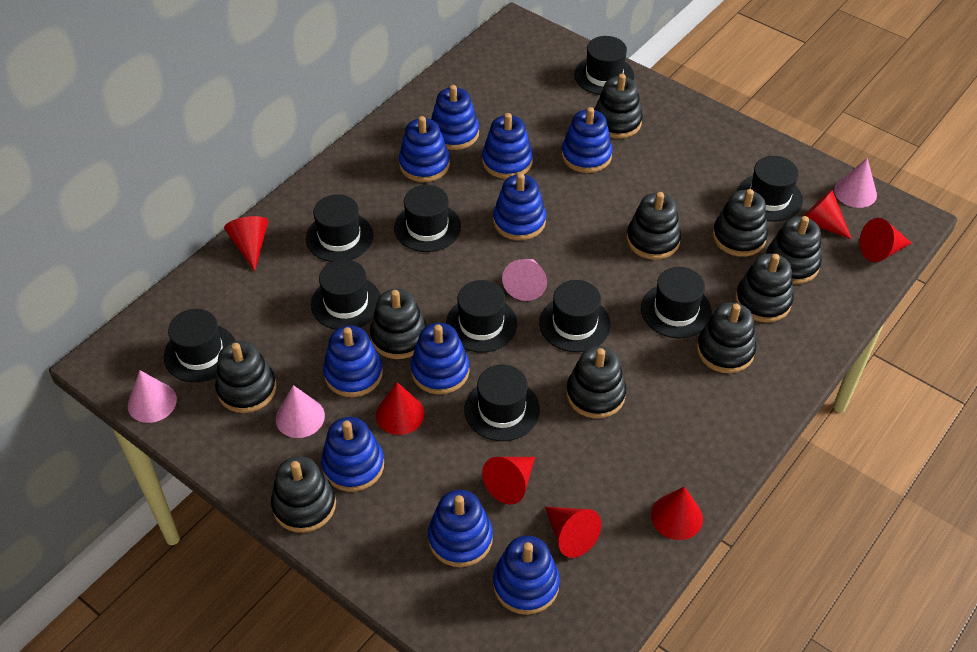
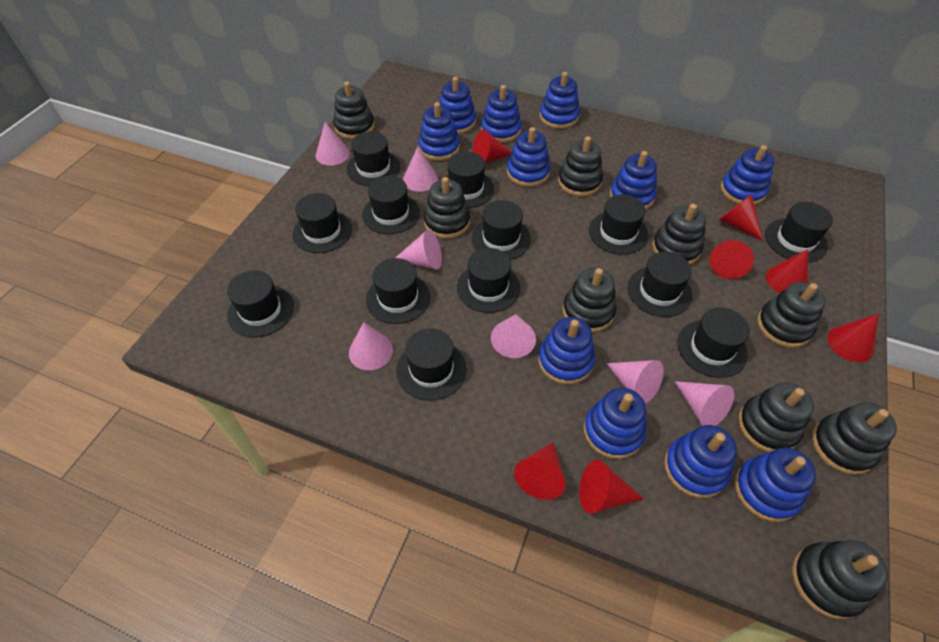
black hat: [164,309,236,383] [306,194,373,262] [311,259,381,330] [394,185,461,252] [446,280,517,353] [464,365,540,441] [539,280,611,352] [574,36,634,95] [641,267,712,338] [737,156,803,222] = 10 -> [227,270,294,337] [293,193,352,253] [346,131,400,186] [362,176,420,234] [366,258,430,324] [396,328,466,401] [446,152,494,208] [457,248,520,313] [472,200,531,260] [589,194,648,255] [628,252,692,317] [677,307,750,378] [765,202,833,262] = 13
black stacking toy: [215,341,276,413] [271,456,336,533] [370,289,427,359] [566,346,626,419] [594,74,643,139] [626,192,681,260] [697,302,756,373] [713,189,768,257] [735,253,794,323] [766,216,822,284] = 10 -> [333,82,375,139] [424,177,470,239] [558,136,603,197] [563,268,616,332] [652,204,706,265] [738,382,814,452] [757,282,826,348] [792,540,888,619] [812,402,897,475] = 9
blue stacking toy: [321,417,384,492] [323,325,383,397] [399,116,450,182] [411,323,470,395] [428,490,493,567] [431,85,479,150] [482,113,533,179] [493,173,546,240] [493,536,560,615] [561,107,613,173] = 10 -> [418,102,460,161] [439,77,476,134] [481,85,522,143] [507,127,550,187] [538,317,595,385] [539,72,580,129] [584,388,646,459] [610,151,657,209] [664,425,737,498] [721,145,775,205] [735,447,816,522] = 11
pink cone: [128,370,177,423] [276,385,325,438] [502,259,547,301] [834,158,877,208] = 4 -> [316,122,350,166] [349,322,393,370] [395,230,442,270] [403,147,438,192] [491,314,536,358] [606,360,664,404] [675,381,734,426] = 7

